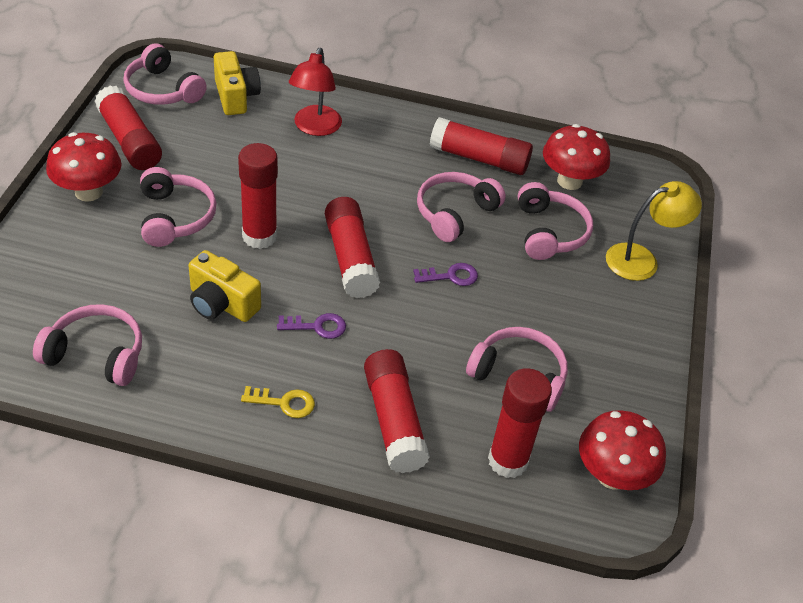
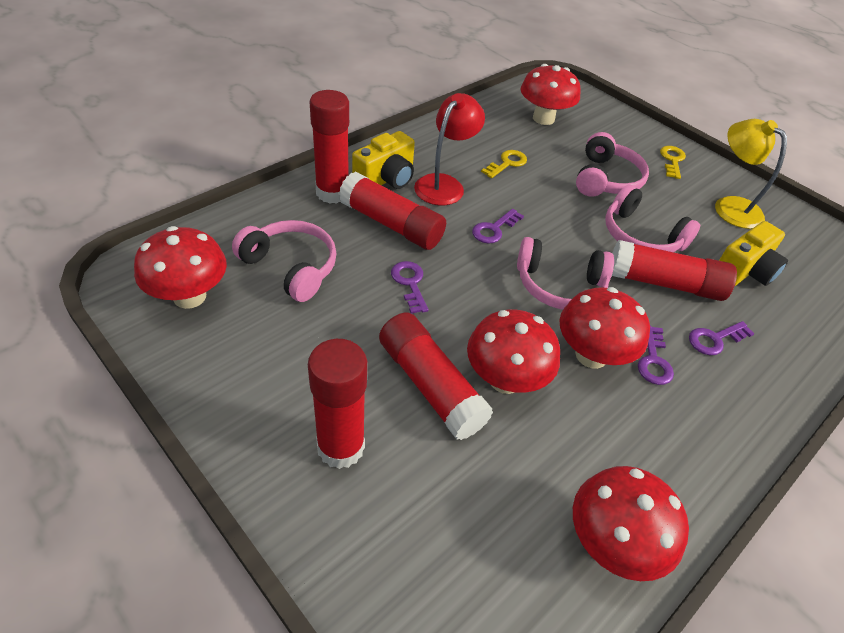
pink headphones: [33,304,142,386] [123,43,207,105] [140,167,217,247] [417,172,506,242] [466,327,568,412] [518,182,593,260] = 6 -> [232,220,337,302] [517,237,614,310] [576,132,649,197] [605,185,700,252] = 4
purple key: [277,313,346,339] [413,263,478,286] = 2 -> [391,261,429,314] [472,209,524,243] [638,325,674,385] [689,321,754,355] = 4
red glue stick: [95,86,162,170] [238,143,278,249] [325,197,380,298] [364,349,430,473] [429,117,533,175] [488,368,552,478] = 6 -> [308,339,367,469] [310,90,349,204] [339,172,446,250] [379,313,493,440] [612,240,737,301] = 5
red mushroom: [46,132,121,202] [543,124,610,190] [579,410,666,490] = 3 -> [134,226,227,309] [467,309,560,394] [521,64,581,125] [559,287,650,369] [573,466,689,581] = 5
yellow key: [241,386,315,418] = 1 -> [481,150,527,178] [660,146,686,179] = 2

